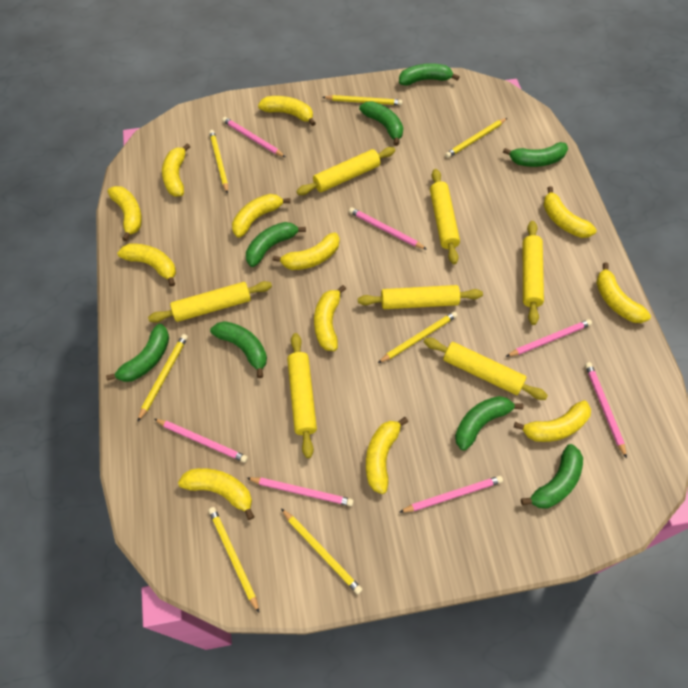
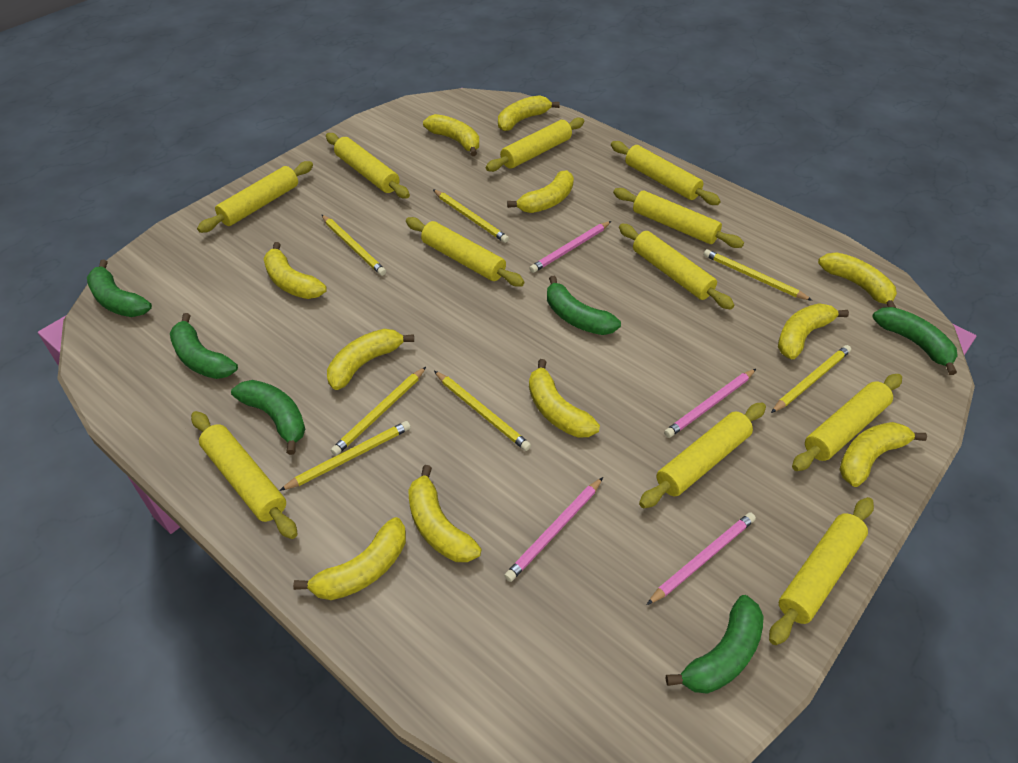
green banana: [106,324,169,382] [210,321,267,378] [246,222,306,267] [359,101,403,146] [399,63,460,86] [455,396,523,451] [503,142,568,167] [521,444,583,509] = 8 -> [87,260,152,317] [170,313,238,379] [231,380,305,455] [547,276,621,335] [666,595,764,694] [873,307,958,375] = 6
pink pencil: [154,419,248,463] [222,117,285,157] [247,477,354,506] [349,207,426,249] [400,476,503,512] [506,319,592,357] [585,362,627,458] = 7 -> [504,477,603,582] [530,221,611,273] [647,512,756,605] [664,369,756,438] = 4
yellow banana: [107,186,142,241] [117,244,176,287] [162,143,191,196] [178,468,254,520] [232,194,291,238] [258,96,316,126] [272,232,340,270] [314,285,346,351] [366,417,408,494] [514,400,591,442] [543,186,597,238] [596,262,651,323] = 12 -> [263,242,327,299] [293,517,406,600] [327,329,414,390] [408,465,481,562] [423,114,479,156] [498,95,560,131] [507,170,574,213] [529,359,600,437] [778,303,849,359] [818,253,897,308] [839,422,927,487] = 11
yellow rolling pin: [148,281,272,323] [287,333,317,458] [296,147,395,195] [358,285,483,309] [424,338,548,400] [430,169,460,264] [523,221,544,325] = 7 -> [191,411,298,539] [197,161,313,233] [326,133,410,199] [406,217,524,287] [486,117,584,172] [611,141,721,205] [613,188,744,248] [619,224,734,310] [639,403,766,508] [769,497,874,645] [792,374,902,471] = 11

